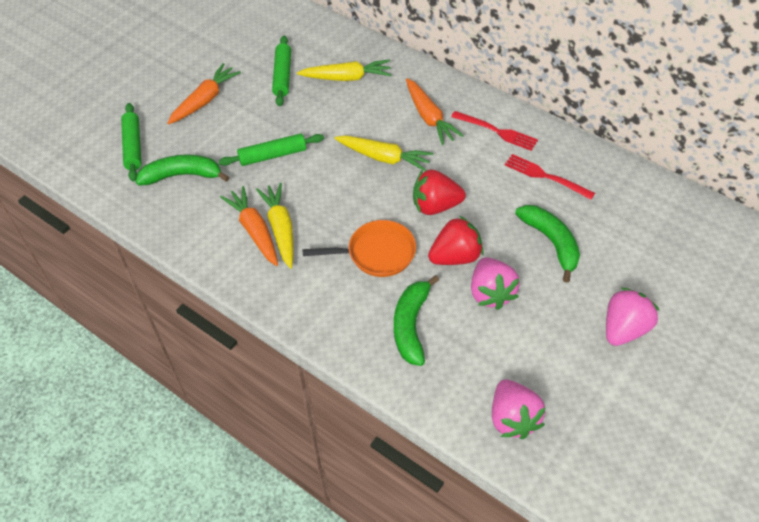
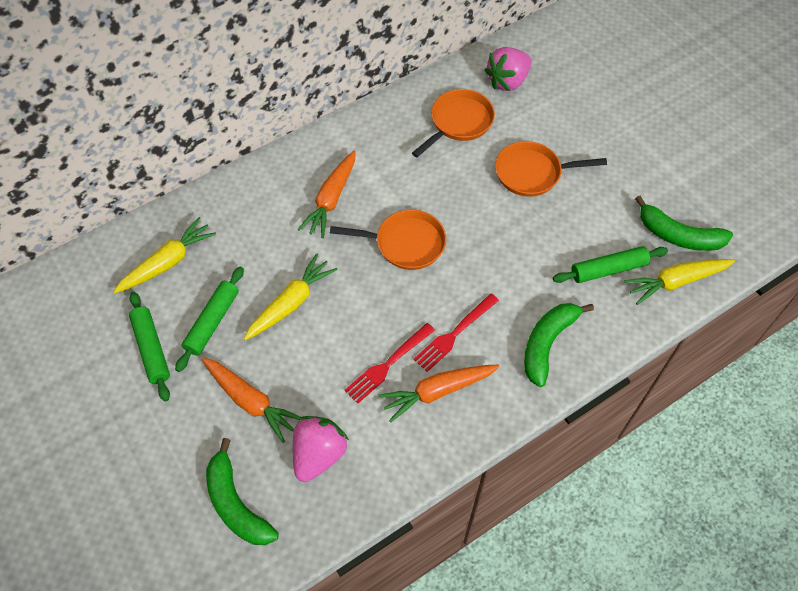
orange pan: [302,220,416,277] = 1 -> [330,210,446,270] [412,89,495,157] [495,141,607,197] = 3
pink strawberry: [471,257,520,310] [492,379,546,439] [606,288,660,346] = 3 -> [293,416,349,482] [485,47,532,91] = 2
red strawberry: [413,169,466,215] [428,216,484,265] = 2 -> none = 0

